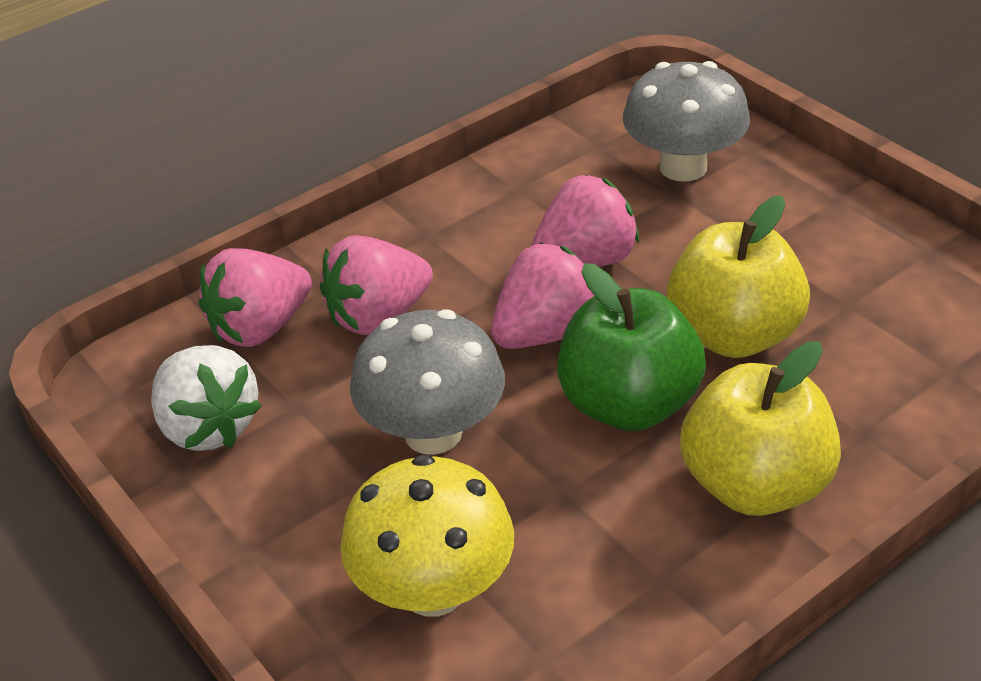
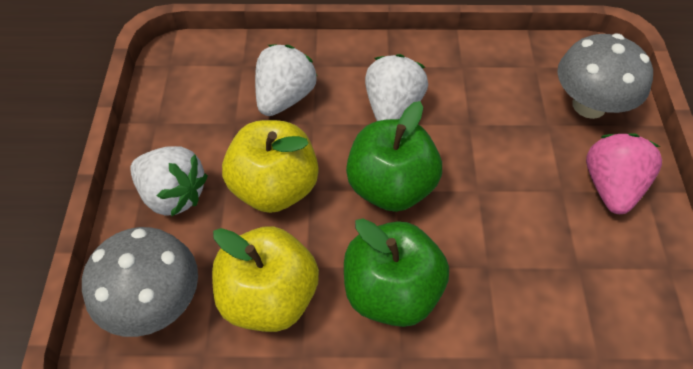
green apple: [557,263,706,431] = 1 -> [344,218,449,327] [346,101,442,212] = 2
pink strawberry: [199,248,312,347] [320,235,433,335] [491,242,595,349] [531,175,639,267] = 4 -> [586,133,662,214] = 1
white strawberry: [151,345,262,451] = 1 -> [130,146,208,217] [255,45,317,116] [365,54,428,121] = 3
yellow mushroom: [340,454,514,617] = 1 -> none = 0

